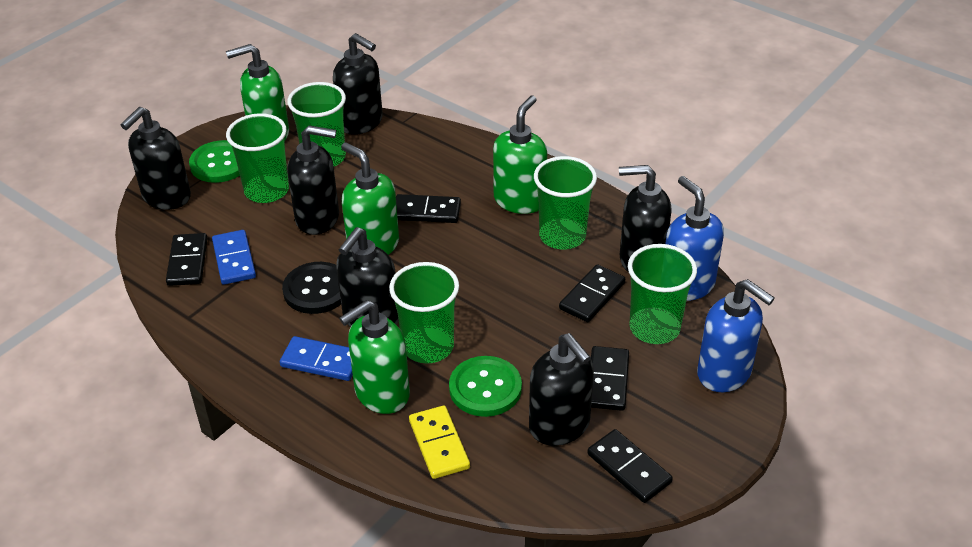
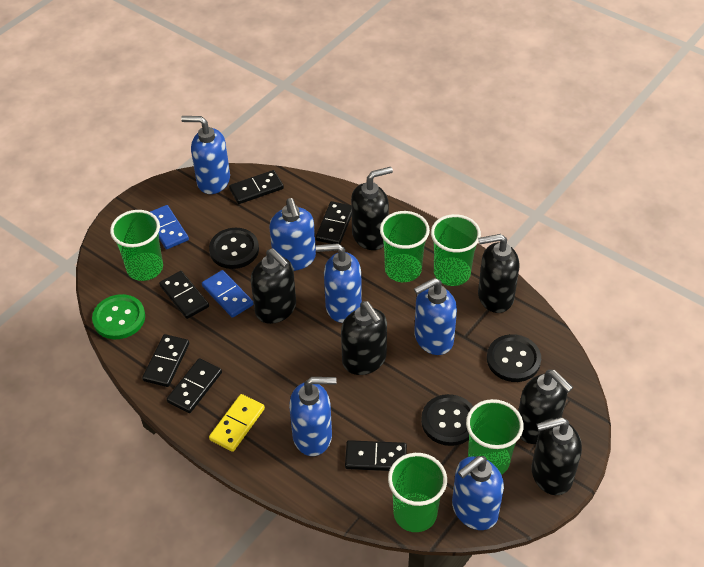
black button: [282,262,341,314] = 1 -> [209,228,259,269] [421,394,473,446] [487,334,541,382] = 3
black domino: [166,233,208,286] [396,194,461,223] [559,264,625,322] [587,429,673,503] [591,346,629,411] = 5 -> [142,334,189,387] [159,271,209,319] [167,358,222,413] [229,170,284,204] [316,201,352,244] [345,440,407,471] = 6
blue soap dispenser: [665,176,724,301] [697,279,775,392] = 2 -> [181,116,230,194] [269,198,316,271] [289,377,337,456] [316,243,362,323] [414,278,457,355] [452,456,504,530] = 6
green button: [189,140,240,183] [449,356,522,417] = 2 -> [92,294,145,339] = 1
green soap dispenser: [226,44,289,140] [339,300,410,414] [341,142,399,255] [493,96,547,214] = 4 -> none = 0

